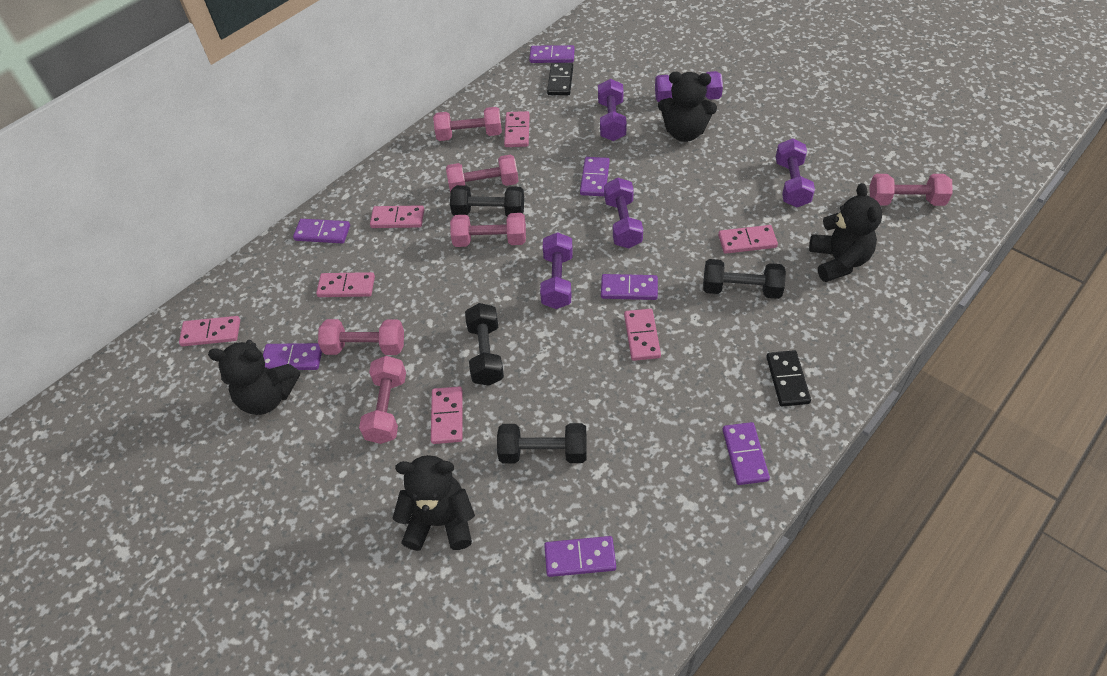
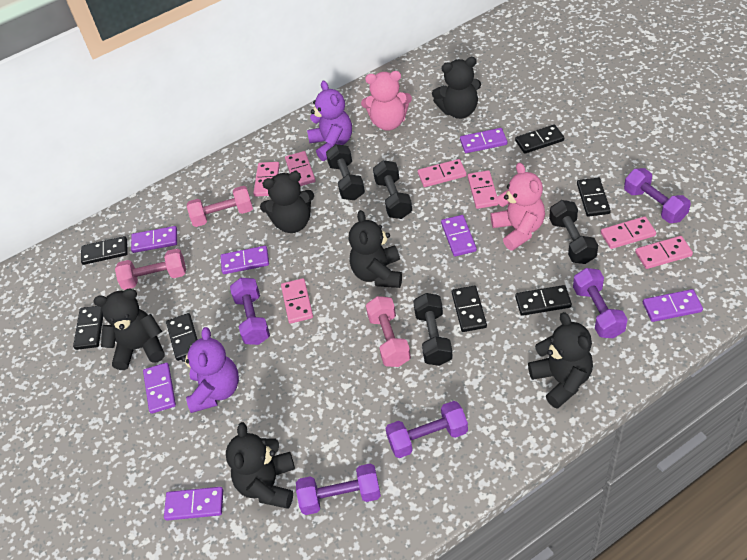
black domino: [547,63,573,95] [766,350,811,406] = 2 -> [73,306,103,350] [81,236,128,265] [166,313,198,361] [452,286,487,332] [515,125,564,154] [515,285,572,316] [577,178,611,217] = 7
black teddy bear: [208,340,300,415] [392,455,475,551] [658,72,717,142] [809,183,883,282] = 4 -> [94,289,165,370] [226,422,295,509] [260,171,314,233] [349,210,402,288] [432,57,481,119] [528,312,593,409] = 6
pink dumbbell: [318,319,404,355] [359,356,406,444] [433,107,502,141] [446,155,519,193] [450,213,526,247] [870,174,953,206] = 6 -> [115,249,186,290] [187,186,253,227] [366,296,411,367] = 3
pink teddy bear: none = 0 -> [361,71,412,131] [490,163,545,251] = 2
purple teddy bear: none = 0 -> [181,327,239,413] [307,81,352,161] = 2

